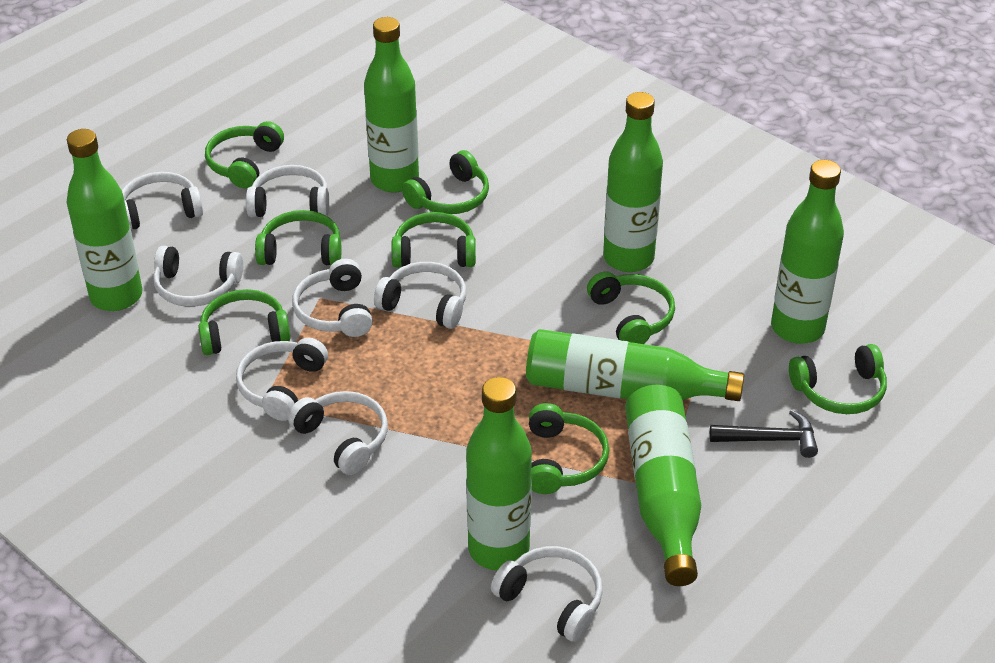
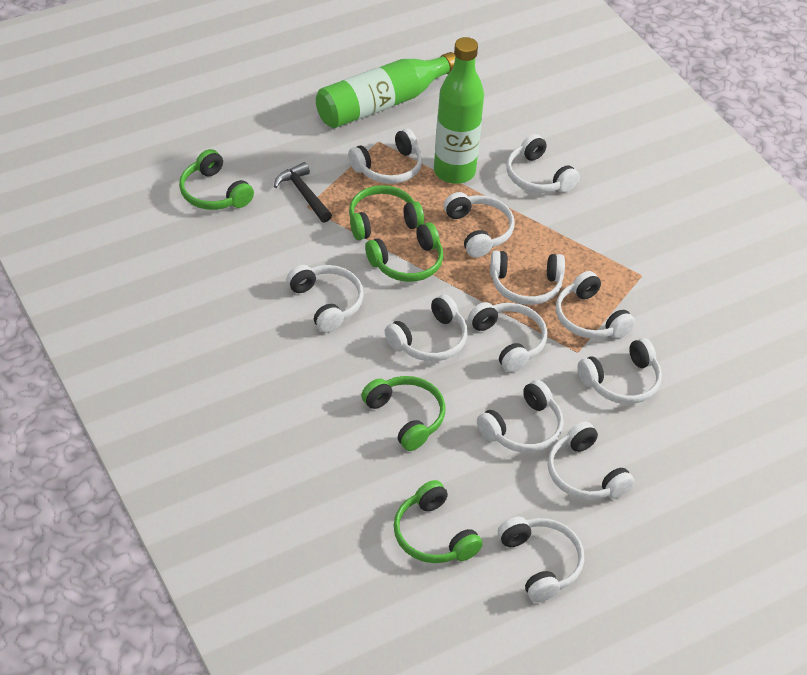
green bottle: [67,129,142,311] [364,17,419,193] [466,377,532,570] [526,329,744,401] [603,92,663,272] [625,385,701,586] [771,160,844,344] = 7 -> [316,52,455,128] [434,37,484,184] = 2
green headphones: [198,289,290,355] [205,121,284,189] [255,210,341,265] [391,212,476,268] [402,150,489,214] [529,403,609,494] [587,272,675,344] [789,344,887,414] = 8 -> [179,149,254,210] [349,185,424,240] [361,376,445,451] [365,222,443,282] [394,480,483,563] = 5
white headphones: [122,172,203,230] [153,246,243,307] [236,338,328,421] [246,165,329,217] [288,391,388,475] [292,259,373,337] [374,262,466,329] [491,546,603,642] = 8 -> [287,265,364,333] [348,129,423,184] [385,294,467,361] [444,192,514,258] [468,302,547,372] [477,380,564,453] [490,250,565,305] [498,517,584,603] [507,134,580,193] [548,421,634,500] [556,271,635,339] [577,338,662,404] = 12

